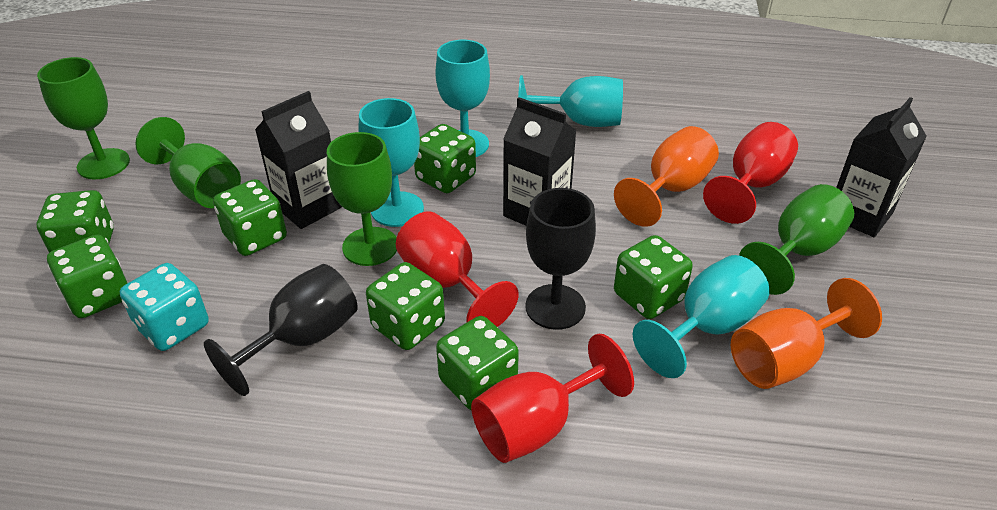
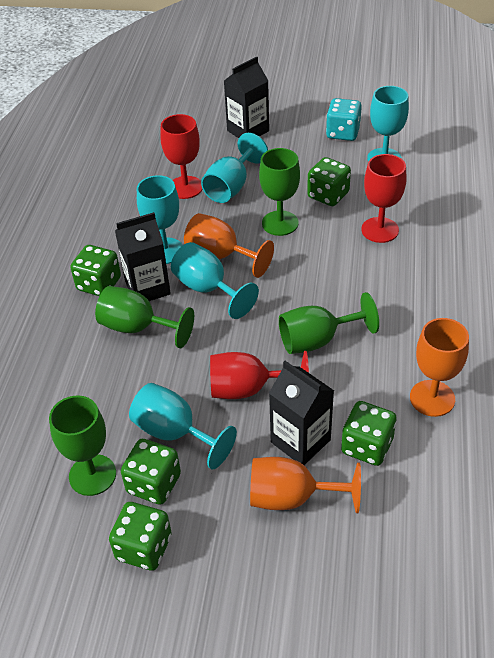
black goblet: [204,264,358,396] [525,188,596,330] = 2 -> none = 0
green dice: [37,190,114,253] [47,235,127,318] [213,179,287,256] [366,262,445,350] [414,124,476,193] [436,316,519,411] [614,235,693,319] = 7 -> [70,245,121,296] [109,502,172,571] [121,439,181,505] [307,157,351,206] [341,401,397,466] = 5
orange goblet: [614,126,719,227] [731,278,882,389] = 2 -> [184,213,274,278] [250,457,361,513] [410,318,469,417] = 3
turquoise goblet: [359,98,424,227] [435,40,490,157] [518,75,623,127] [633,255,770,378] = 4 -> [129,383,237,469] [137,175,183,264] [171,242,259,319] [201,133,268,203] [367,86,409,162] = 5

